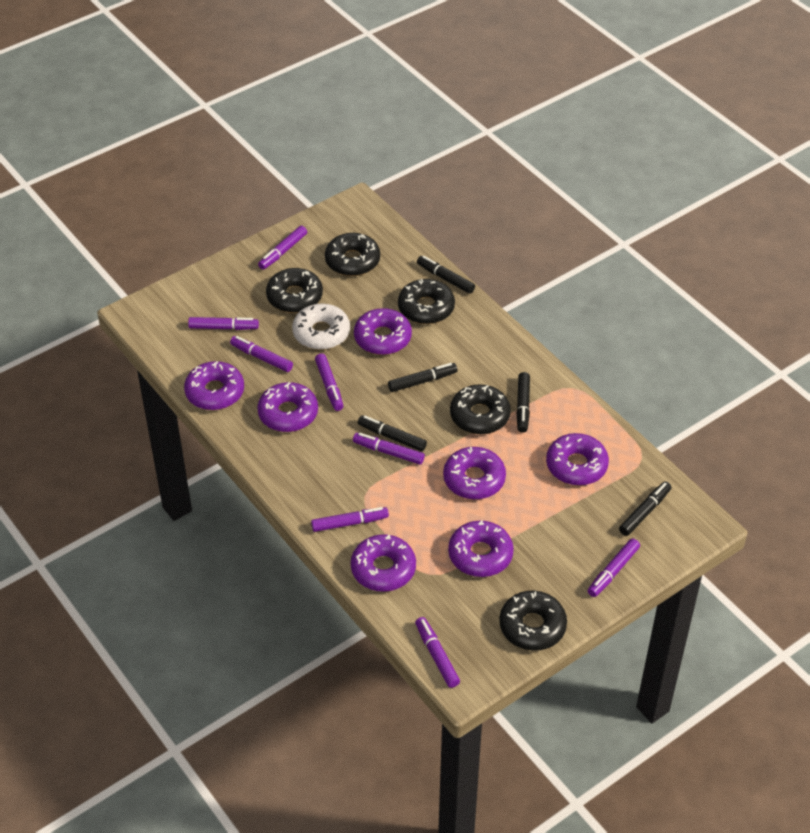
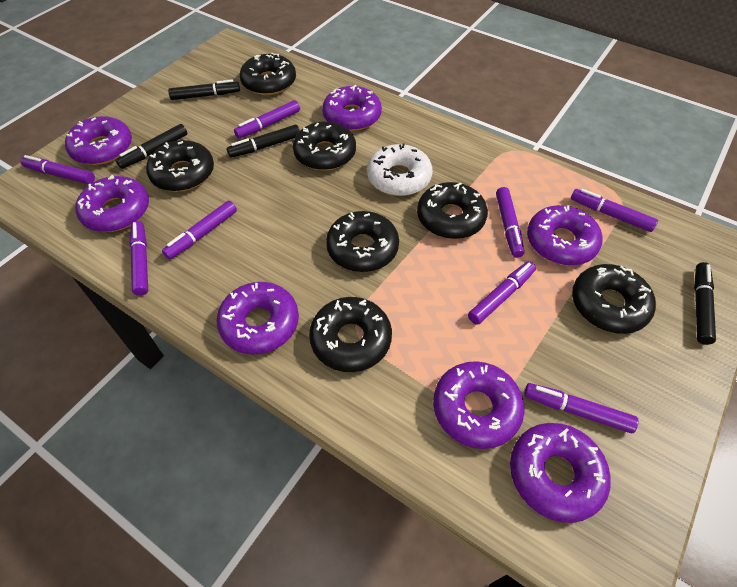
black donut: [266,268,323,313] [325,233,380,276] [398,279,455,324] [450,384,511,434] [499,591,567,651] = 5 -> [146,140,214,192] [240,53,296,95] [293,121,356,171] [309,297,392,372] [326,211,399,272] [417,182,488,239] [572,264,656,334] = 7
black marker: [358,415,427,451] [388,363,458,392] [417,256,475,294] [516,372,530,433] [619,481,672,536] = 5 -> [116,124,187,169] [168,80,240,100] [227,125,300,158] [694,262,716,345] = 4

